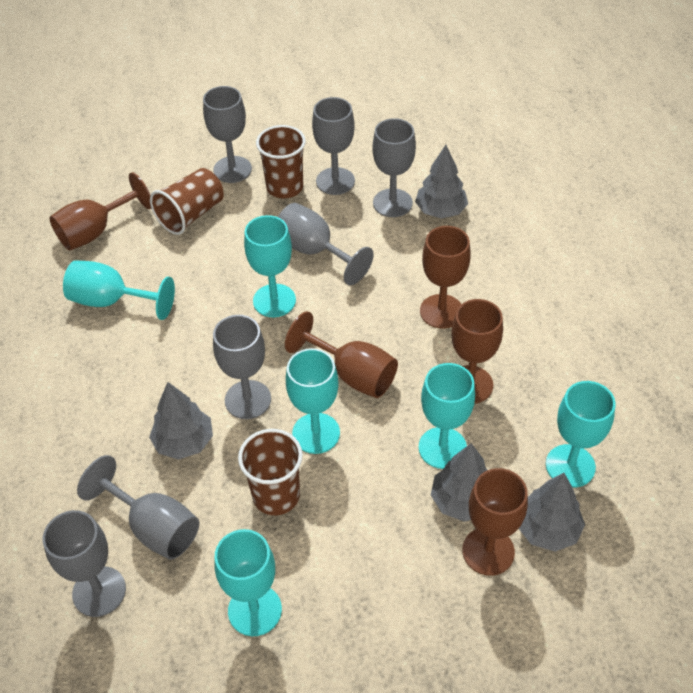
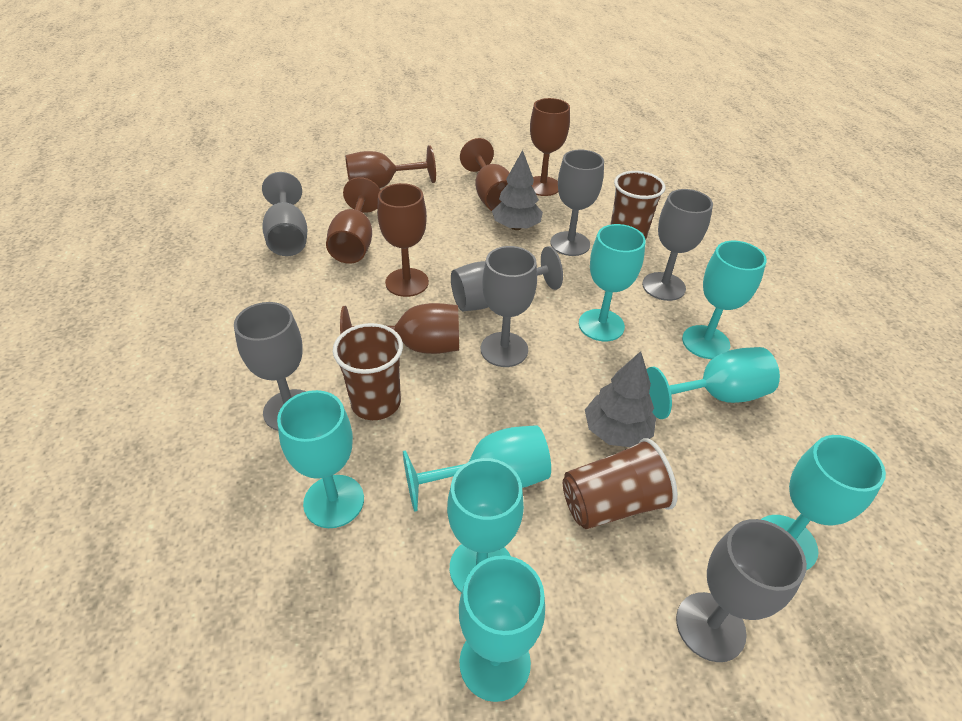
brown goblet: [49,172,151,251] [285,311,398,398] [420,226,471,329] [451,299,503,404] [462,468,528,576] = 5 -> [326,177,380,264] [340,303,459,354] [345,145,436,188] [377,183,429,297] [460,138,510,211] [530,98,570,196] = 6
grey tree: [149,382,213,460] [415,145,468,219] [431,443,487,522] [519,473,585,552] = 4 -> [492,150,543,230] [585,351,656,447] = 2
turquoise goblet: [63,260,175,320] [214,529,282,636] [244,215,296,317] [286,348,340,454] [419,363,475,469] [546,381,616,488] = 6 -> [277,390,364,528] [403,425,551,512] [447,458,524,593] [459,555,545,702] [579,224,646,341] [646,347,780,419] [682,241,767,359] [761,435,886,570] = 8

